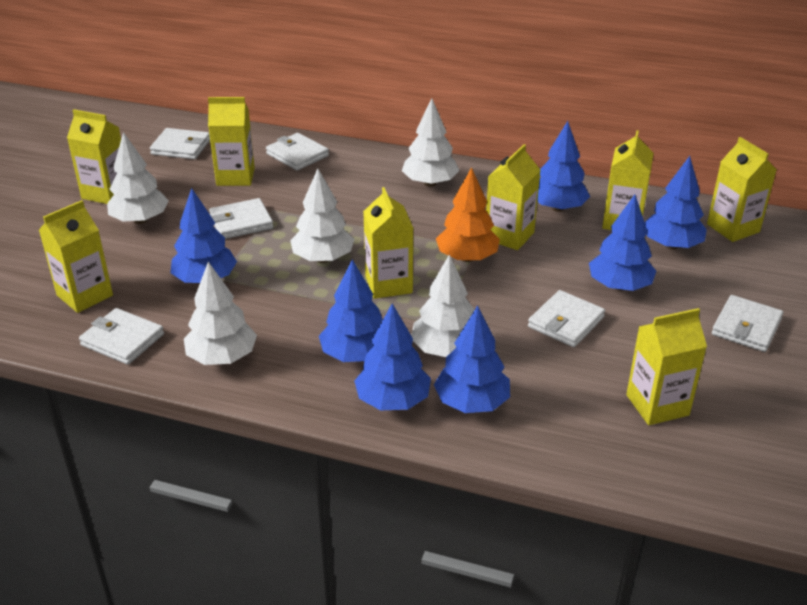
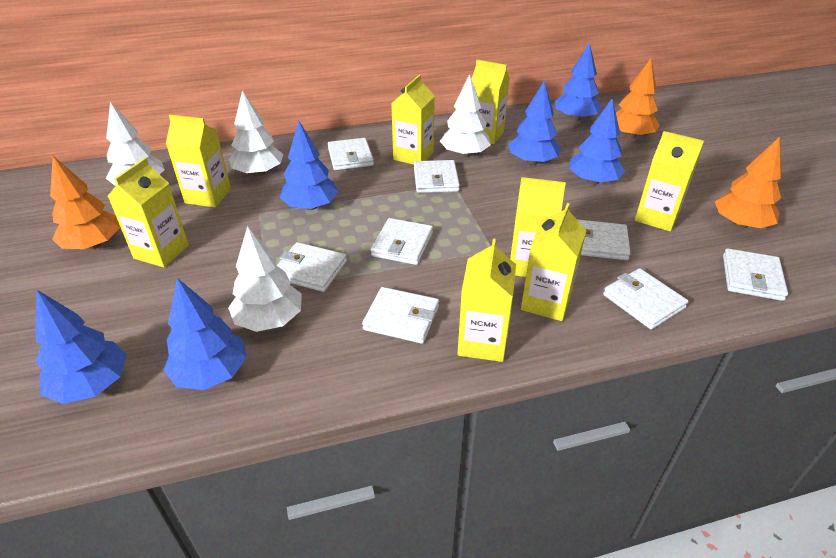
blue tree: [170,188,237,283] [319,259,383,362] [354,303,431,410] [434,305,510,413] [537,121,590,212] [589,195,656,291] [645,156,707,250] = 7 -> [35,290,127,404] [164,278,247,390] [280,121,338,210] [508,81,561,165] [555,43,602,121] [569,98,625,185] = 6
orange tree: [436,167,500,262] = 1 -> [50,156,121,249] [616,58,660,139] [715,137,782,229] = 3
white tree: [107,132,169,224] [184,262,257,365] [290,168,354,263] [402,98,460,187] [411,254,475,357] = 5 -> [106,102,165,186] [228,226,302,332] [229,90,283,176] [440,74,491,157] = 4
white wallet: [79,308,164,365] [150,128,210,159] [209,198,273,239] [266,133,329,170] [528,290,605,347] [712,295,783,352] = 6 -> [276,242,347,292] [328,138,374,170] [362,287,439,344] [371,218,433,265] [414,160,460,193] [577,219,631,260] [603,268,688,330] [723,248,788,301] = 8

